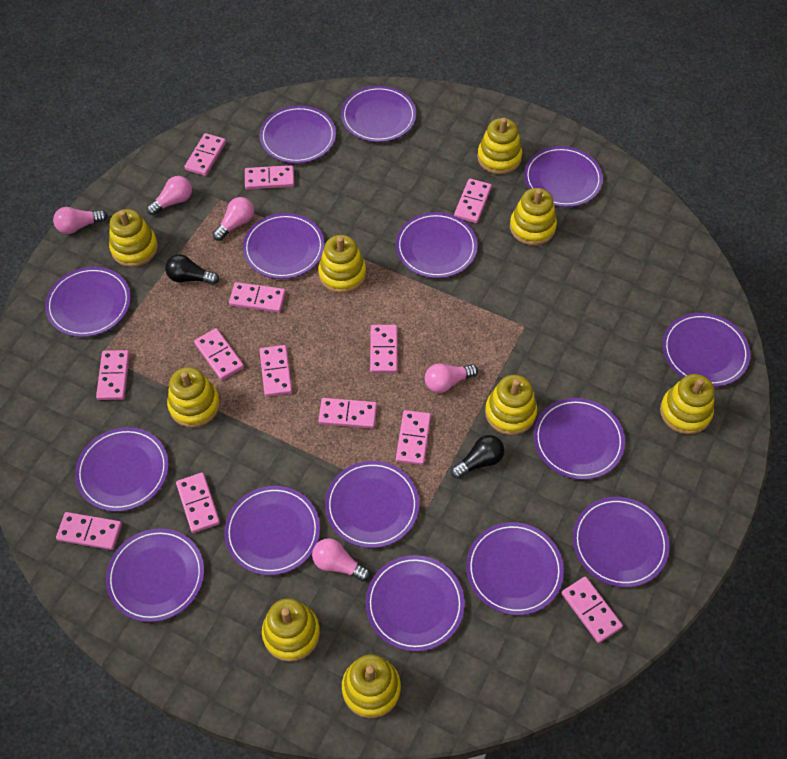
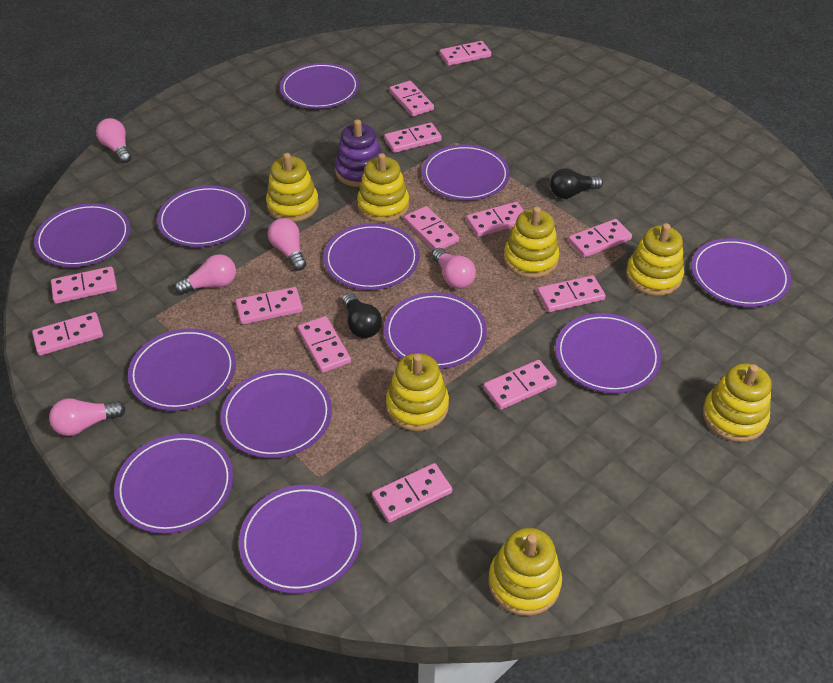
purple plate: [45,267,131,337] [75,427,169,512] [106,528,204,622] [224,486,320,575] [243,213,325,279] [260,106,336,163] [325,461,419,548] [341,86,416,142] [366,555,465,652] [396,212,477,278] [466,522,564,615] [524,146,603,207] [534,398,625,480] [573,497,669,587] [663,313,750,387] = 15 -> [34,203,130,267] [114,434,233,534] [128,328,236,411] [157,185,250,247] [221,369,332,458] [239,485,362,594] [280,63,359,109] [324,223,419,290] [384,292,487,369] [422,144,510,201] [555,313,661,393] [691,238,791,307] = 12
purple stacking toy: none = 0 -> [335,119,382,187] = 1
yellow stacking toy: [109,209,158,267] [167,367,220,428] [262,598,320,662] [318,235,366,293] [342,654,401,718] [477,118,522,174] [485,375,537,435] [510,188,557,246] [660,374,715,434] = 9 -> [266,153,319,222] [357,153,409,222] [386,353,449,431] [489,528,562,616] [504,206,560,278] [626,223,684,296] [702,363,771,442] = 7

